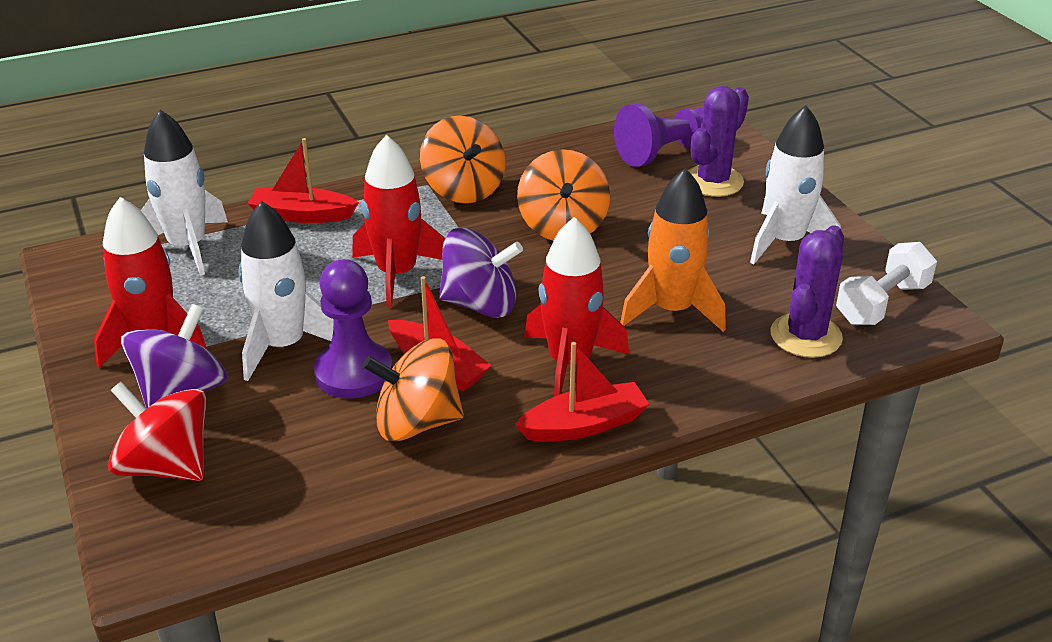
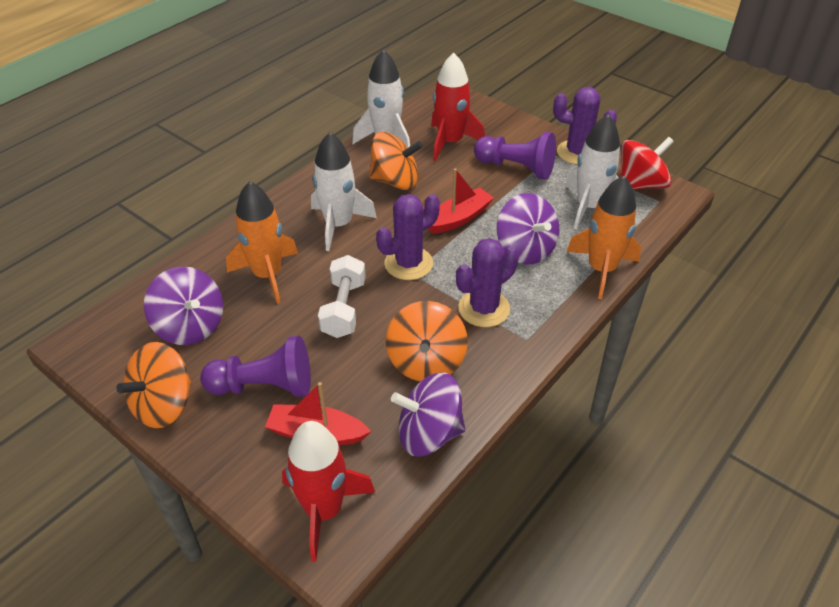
orange rocket: [620,168,726,332] = 1 -> [226,181,298,304] [566,176,641,299] = 2
purple cactus: [688,86,749,197] [770,225,844,358] = 2 -> [376,194,440,280] [456,238,519,327] [553,87,617,165] = 3
purple spinning top: [121,304,228,409] [439,228,523,318] = 2 -> [144,266,223,345] [391,373,466,457] [497,193,559,264] = 3
red boat: [248,138,359,223] [388,276,492,391] [515,342,649,442] = 3 -> [265,382,371,445] [428,168,494,234] = 2
red rocket: [94,197,207,368] [352,135,445,308] [524,217,629,397] = 3 -> [282,421,375,562] [431,53,485,161] = 2

